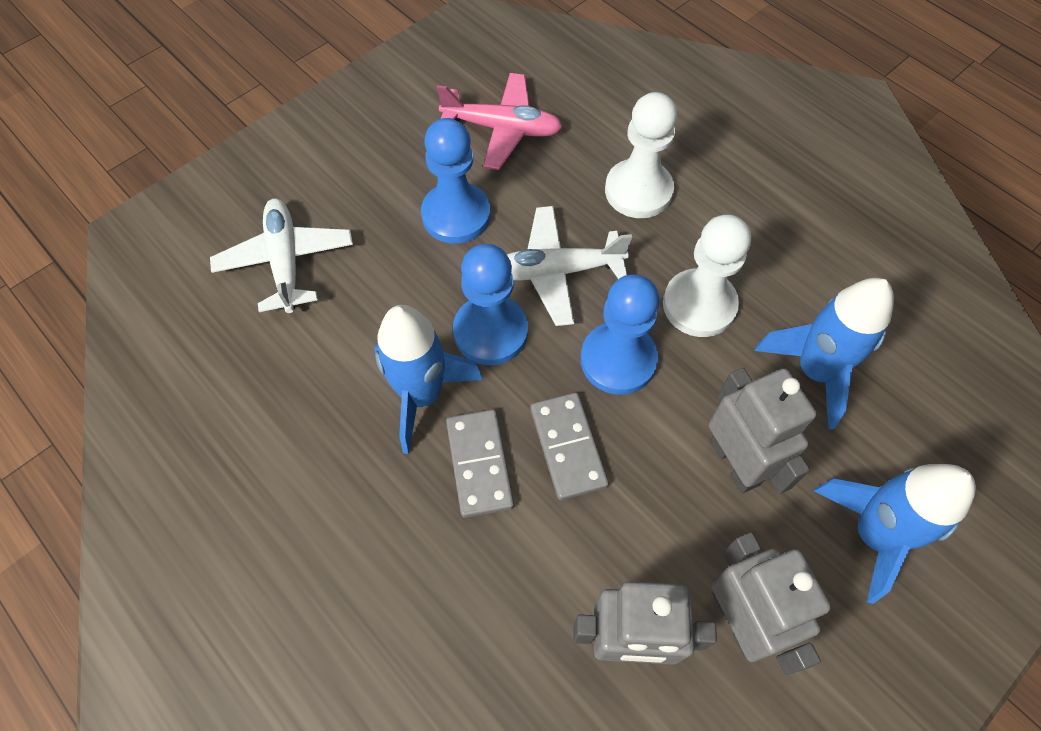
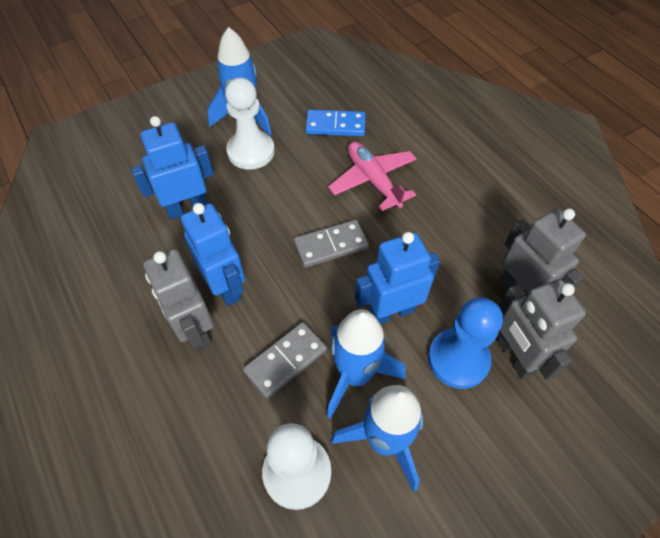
blue domino: none = 0 -> [306,110,366,136] = 1
blue pawn: [421,118,491,244] [453,244,528,365] [581,274,659,395] = 3 -> [428,297,503,389] = 1
blue robot: none = 0 -> [131,116,214,220] [181,203,245,306] [355,232,440,324] = 3
white plane: [210,198,353,313] [507,206,632,326] = 2 -> none = 0

